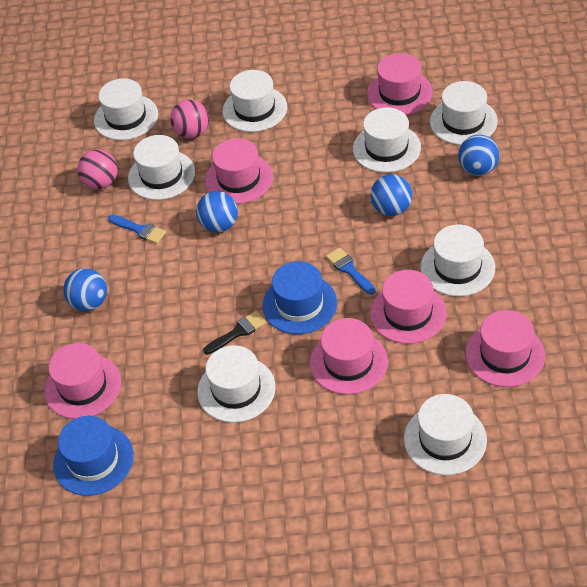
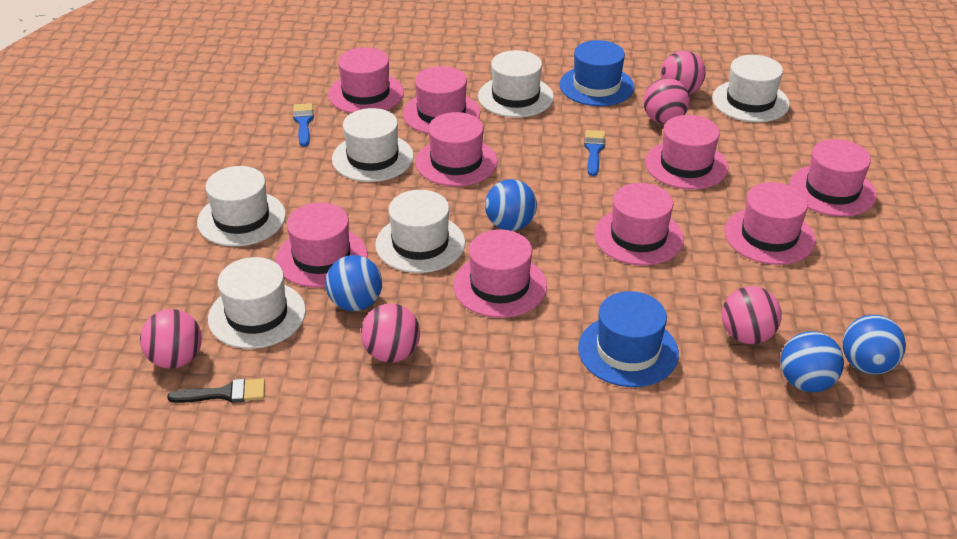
pink ball: [77,149,118,189] [170,100,209,139] = 2 -> [140,309,202,369] [361,303,420,363] [643,78,690,124] [661,51,705,94] [722,286,781,344] = 5
pink hat: [44,343,121,419] [205,138,273,204] [310,318,388,395] [367,53,433,115] [370,270,447,344] [466,310,545,387] = 6 -> [276,202,368,288] [328,47,404,113] [403,66,480,134] [415,112,497,186] [453,229,547,318] [594,183,684,266] [645,115,728,190] [724,182,815,265] [789,139,877,217] = 9
white hat: [94,78,158,140] [128,135,195,200] [197,345,276,423] [222,70,287,132] [353,107,421,173] [404,394,487,475] [421,225,495,296] [430,81,498,145] = 8 -> [197,166,286,246] [208,257,306,349] [332,108,414,182] [375,190,465,273] [478,50,554,118] [712,55,790,122] = 6

